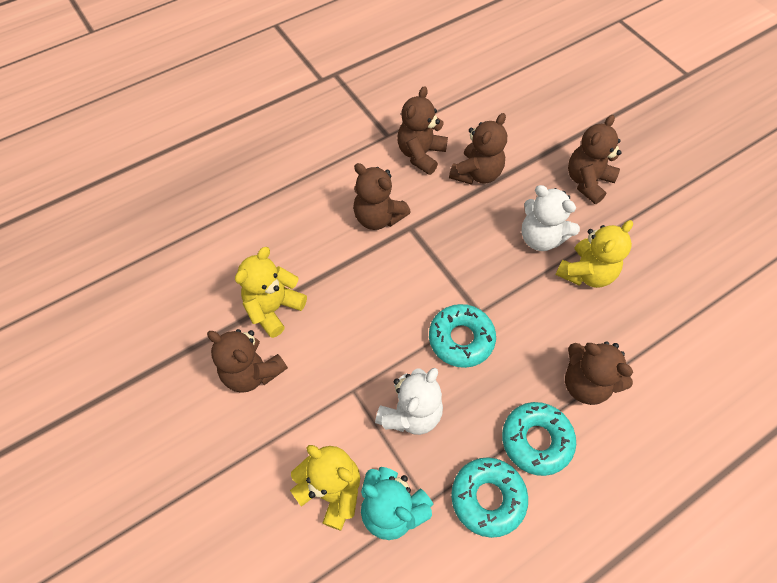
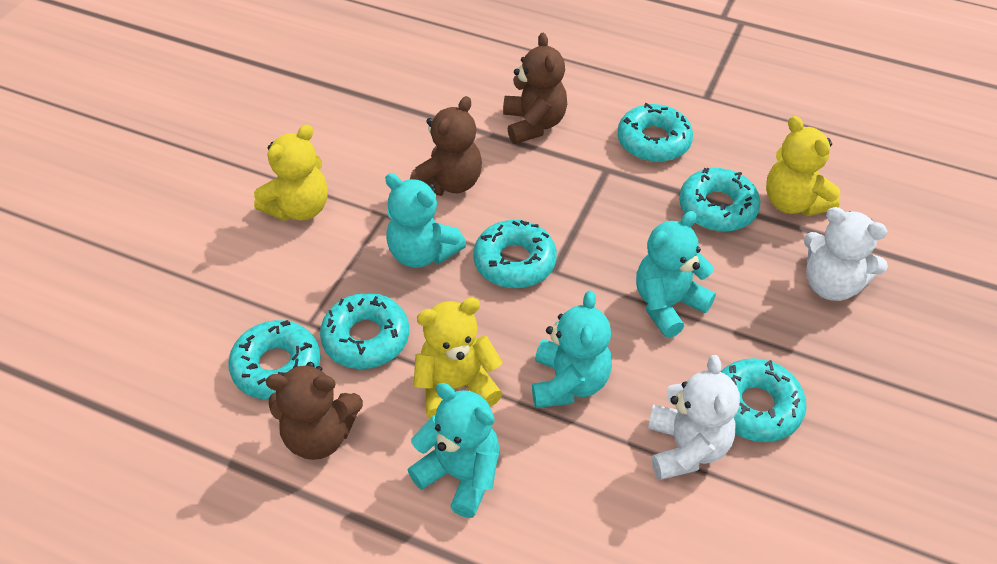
brown teddy bear: [207,329,288,393] [353,163,411,230] [397,86,448,175] [449,113,507,185] [565,342,633,405] [568,115,622,204] = 6 -> [266,362,363,460] [410,96,482,196] [503,33,567,144] = 3
turquoise donut: [429,304,496,368] [451,457,528,538] [502,402,576,476] = 3 -> [228,320,321,399] [320,293,409,369] [473,220,557,288] [617,103,693,162] [679,168,760,232] [721,358,807,442] = 6
turquoise teddy bear: [361,467,434,540] = 1 -> [385,173,466,268] [408,383,500,518] [532,290,612,408] [636,211,716,338] = 4

